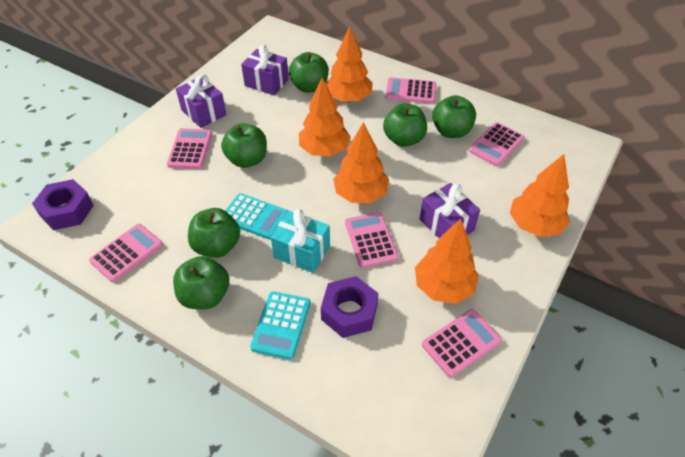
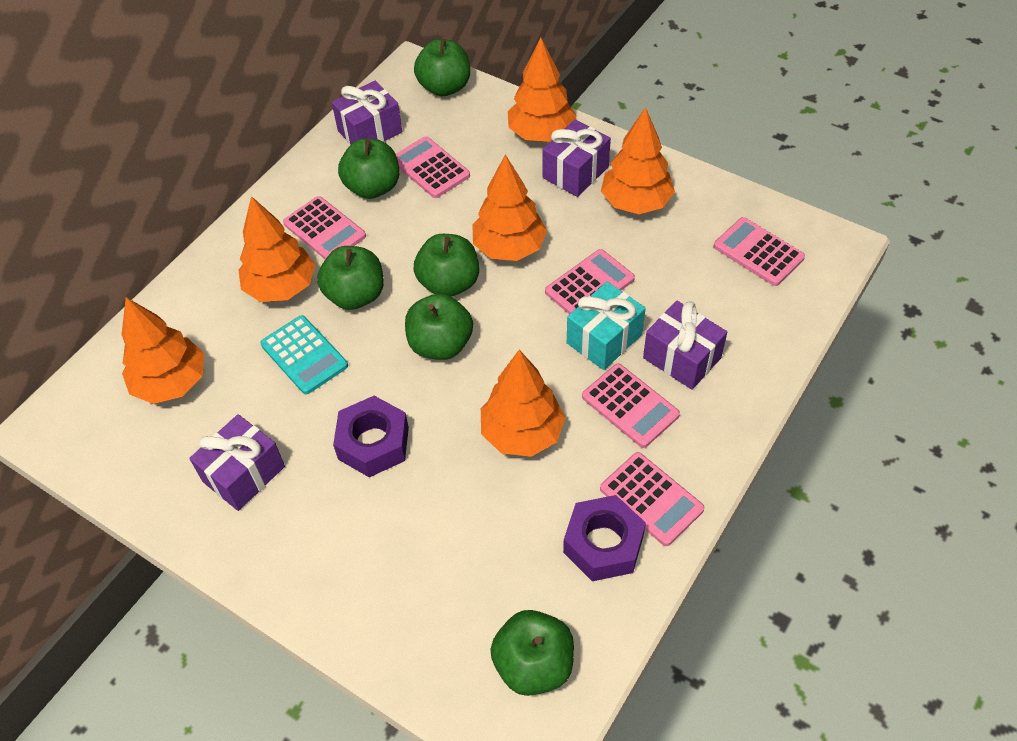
orange tree: [299,78,351,157] [326,26,373,102] [333,122,389,203] [415,219,479,304] [510,154,570,237] = 5 -> [121,297,204,404] [239,196,315,302] [472,154,547,261] [481,350,566,457] [508,38,576,142] [601,107,675,214] = 6
purple gift: [176,74,227,128] [241,45,289,95] [420,183,480,238] = 3 -> [189,414,285,511] [332,81,402,144] [542,120,611,197] [643,301,727,390] = 4
turquoise calculator: [225,193,288,240] [250,291,311,360] = 2 -> [260,315,348,395] = 1

